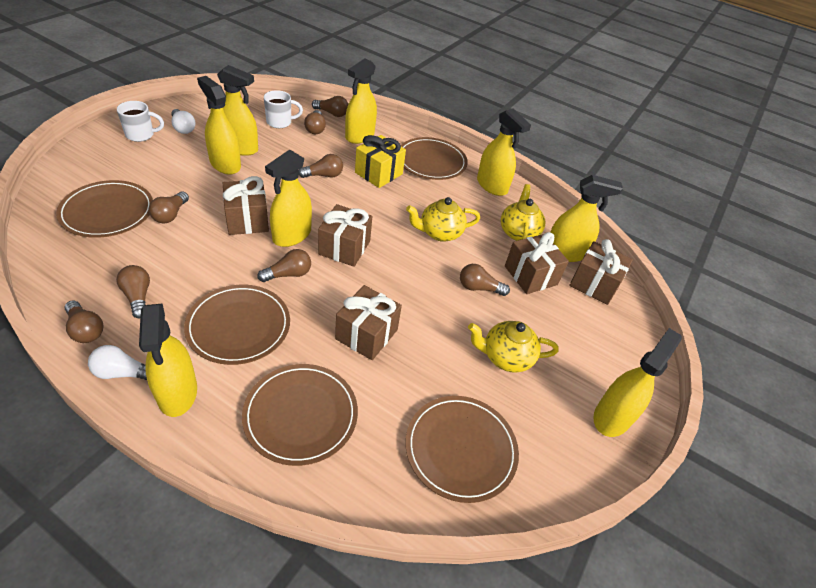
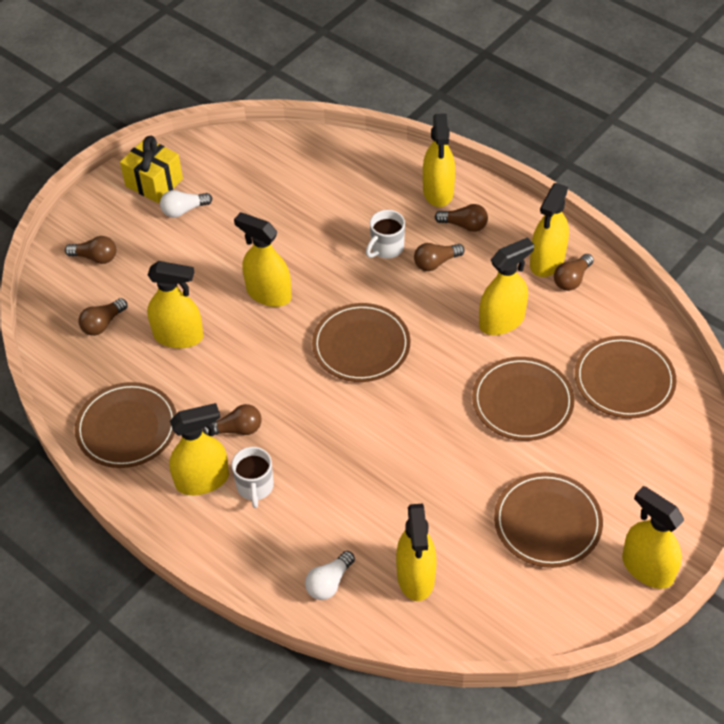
brown gift: [223,176,269,235] [318,204,372,267] [335,285,402,360] [505,232,569,294] [569,239,633,305] = 5 -> none = 0
brown light bulb: [64,300,103,343] [116,265,150,319] [149,191,189,223] [258,249,311,282] [299,154,343,178] [304,110,326,134] [312,96,348,117] [460,264,510,296] = 8 -> [65,236,116,264] [79,298,127,336] [203,404,262,435] [414,243,465,271] [435,204,488,232] [554,254,594,291] = 6
yellow teapot: [406,197,480,242] [468,321,559,373] [501,184,545,241] = 3 -> none = 0

